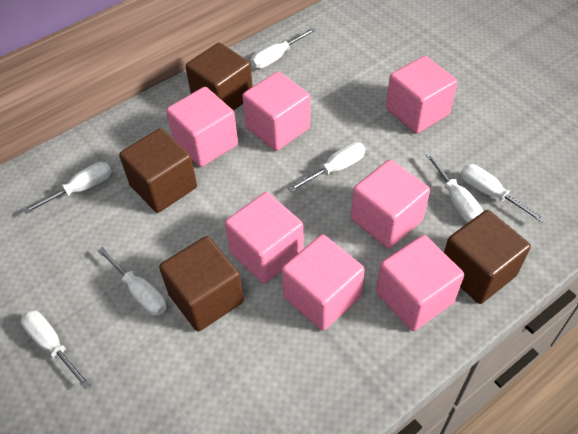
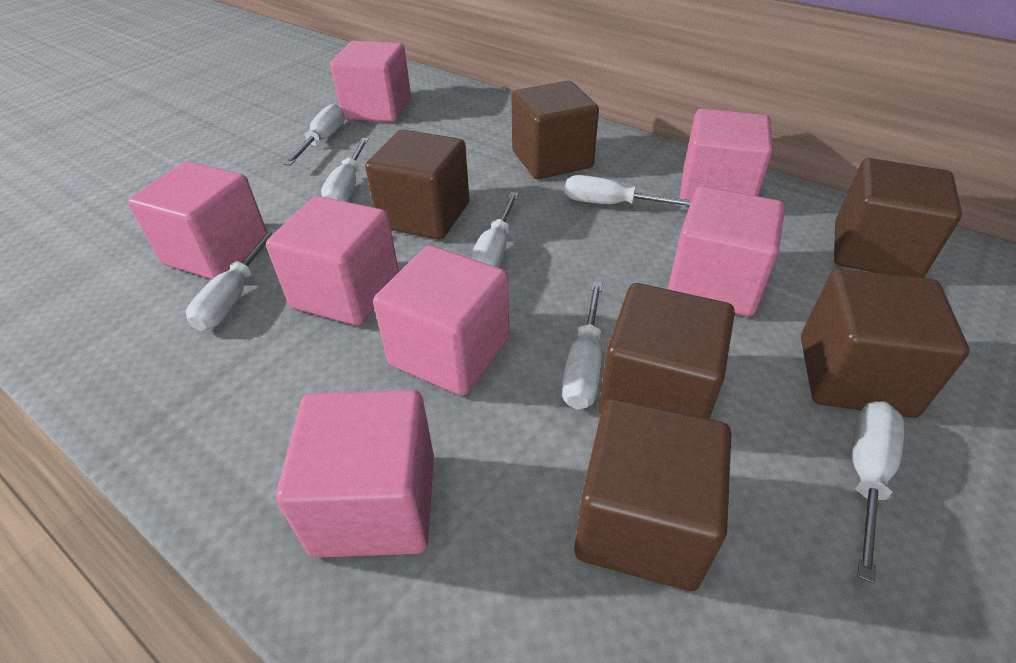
brown cube: [119,128,197,213] [159,236,244,331] [185,43,253,111] [444,210,531,304] = 4 -> [365,129,470,240] [511,81,599,179] [574,399,731,591] [599,283,735,419] [801,269,969,418] [834,158,962,278] = 6

